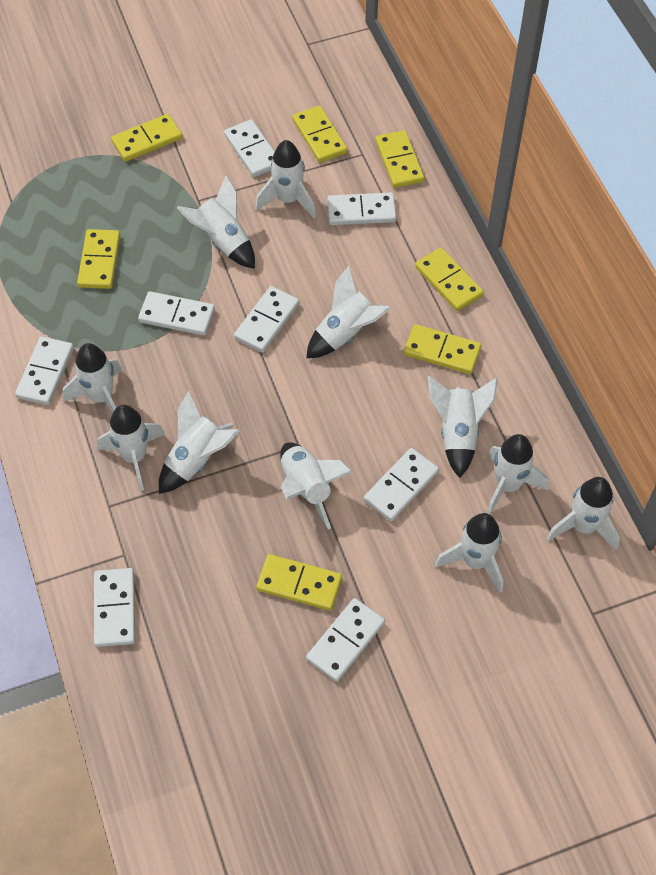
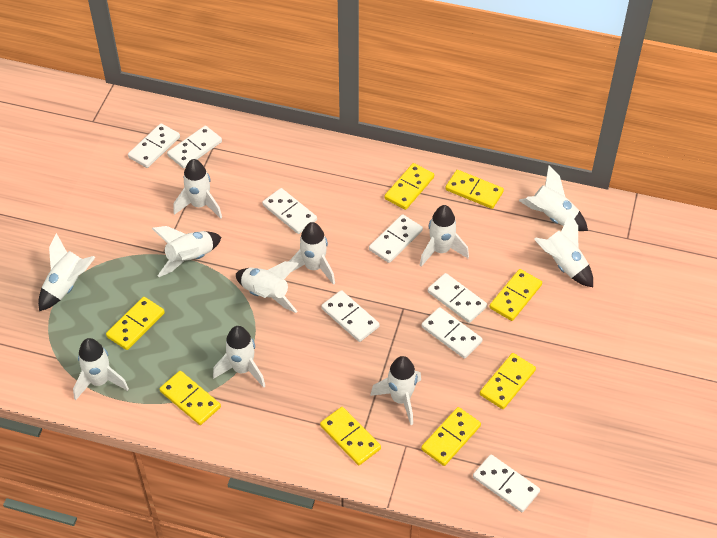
yellow domino: [77,229,120,289] [111,114,183,162] [256,554,342,611] [292,106,347,163] [375,130,424,188] [404,324,481,374] [415,248,484,311] = 7 -> [106,297,165,350] [160,371,221,425] [320,407,381,465] [385,163,434,210] [421,407,481,466] [445,170,504,209] [480,353,536,409] [489,269,542,321] = 8

